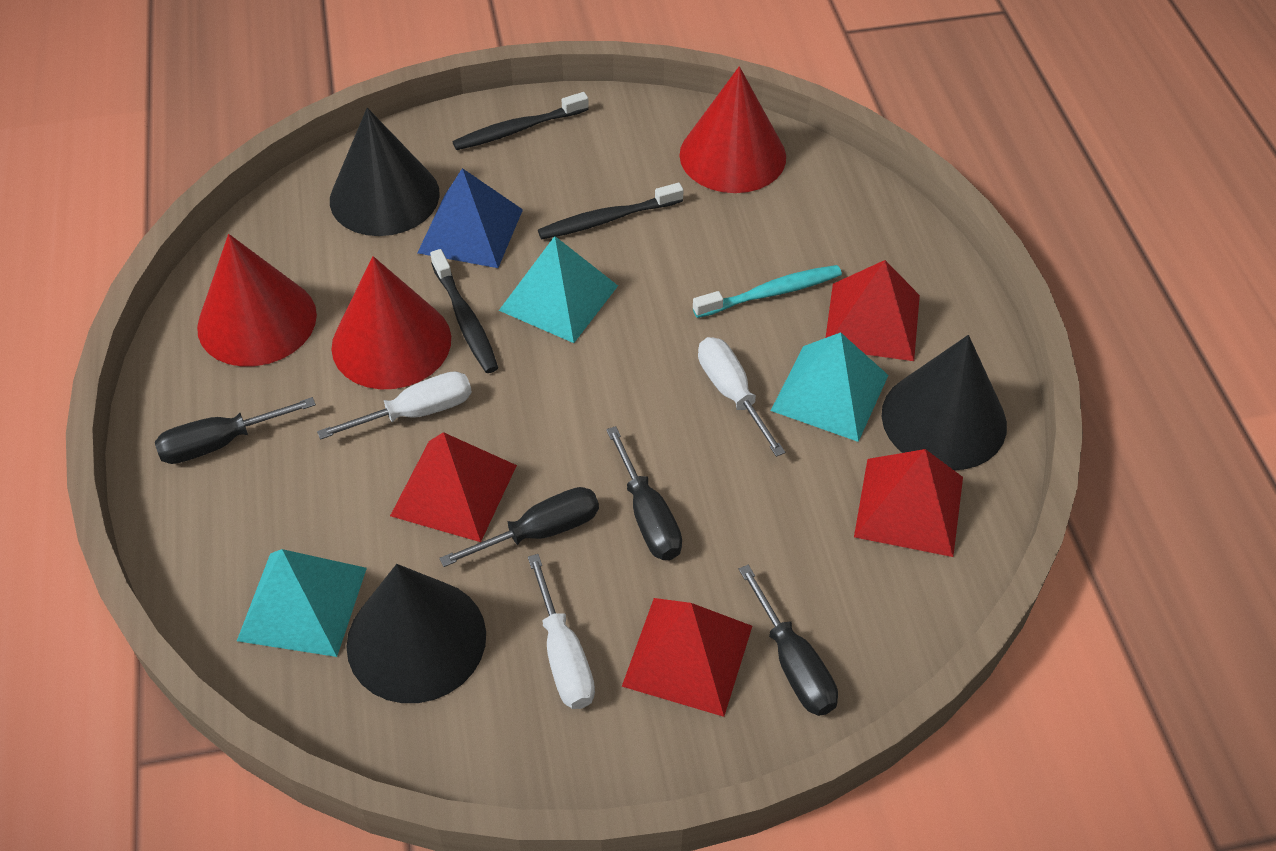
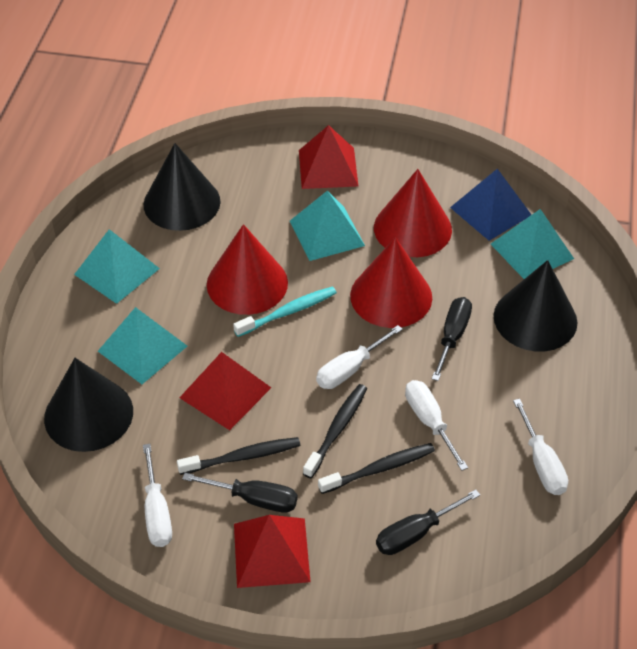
black screwdriver: [155,397,316,464] [439,487,599,567] [606,426,682,560] [739,565,838,716] = 4 -> [182,473,298,513] [376,489,480,555] [432,297,472,381] = 3
red pyramid: [390,432,517,542] [622,598,752,717] [826,260,920,361] [854,449,963,557] = 4 -> [179,352,271,430] [234,515,311,588] [299,125,358,189] = 3
turquoise pyramid: [237,549,367,657] [499,236,618,343] [771,332,888,442] = 3 -> [74,229,160,304] [98,307,187,384] [290,191,365,261] [491,209,574,279] = 4
white screwdriver: [317,371,472,440] [528,554,595,709] [698,337,785,457] = 3 -> [143,444,172,547] [316,325,403,389] [405,380,468,471] [513,399,568,495] = 4

